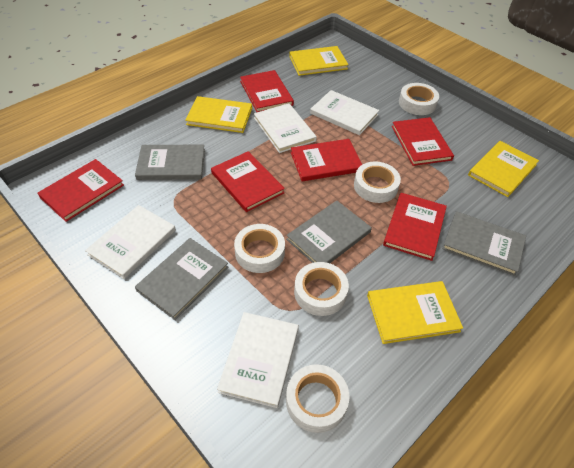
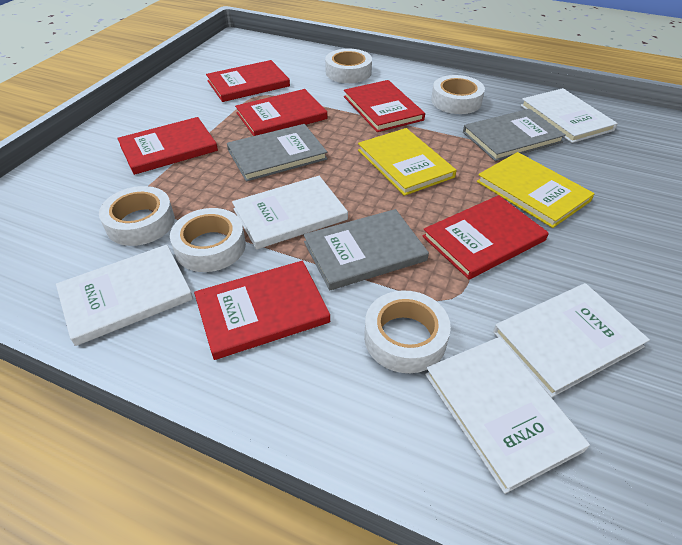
grey book: [135,145,205,180] [135,238,229,320] [286,200,372,263] [442,211,526,276] = 4 -> [227,124,328,182] [303,209,429,290] [463,109,566,161] = 3
white book: [85,205,176,279] [217,312,299,408] [254,103,317,153] [310,90,379,135] = 4 -> [56,245,193,346] [232,176,348,250] [425,337,590,494] [493,283,650,397] [520,88,618,143] = 5
yellow book: [185,96,252,133] [289,46,349,76] [367,281,463,344] [468,141,539,197] = 4 -> [358,128,456,196] [477,152,595,228] = 2

